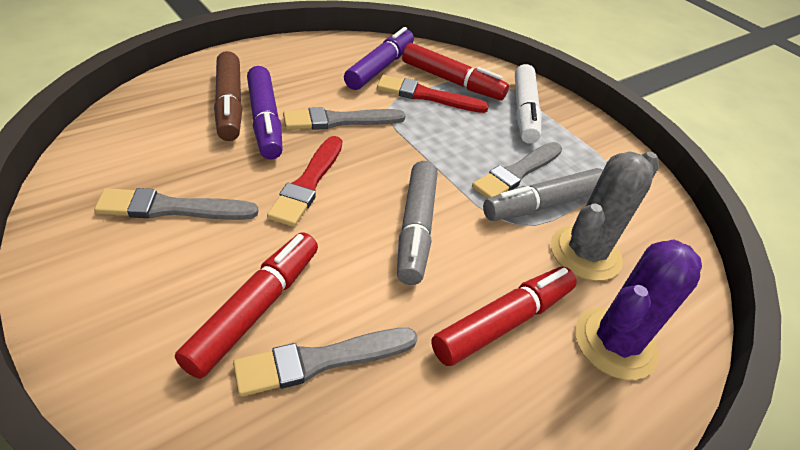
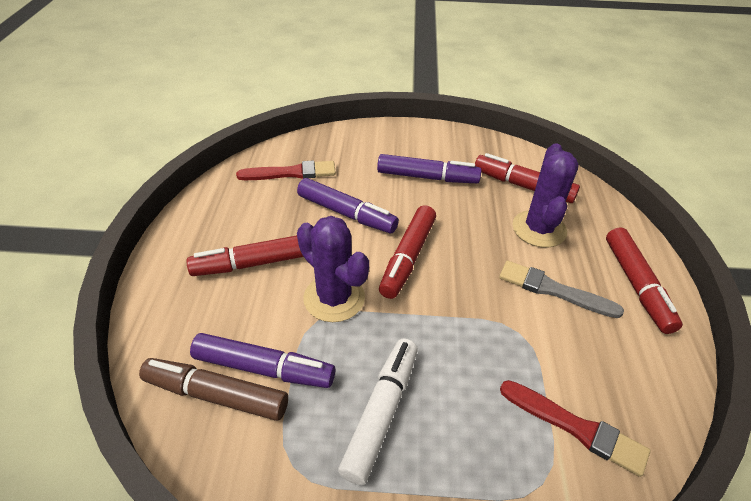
grey brush: [94,188,258,220] [233,328,418,397] [283,107,406,130] [472,142,562,199] = 4 -> [499,261,624,318] = 1
grey cactus: [551,151,659,281] = 1 -> none = 0
grey marker: [397,161,437,285] [483,168,603,221] = 2 -> none = 0
purple cactus: [575,239,702,380] = 1 -> [297,216,369,322] [512,143,579,248] = 2
purple marker: [247,66,283,159] [344,27,414,90] = 2 -> [190,333,335,388] [297,178,399,233] [377,154,481,183] = 3
red marker: [175,232,318,379] [402,43,509,100] [431,267,577,366] = 3 -> [186,235,304,276] [379,205,436,299] [475,153,580,203] [606,227,683,334] = 4

